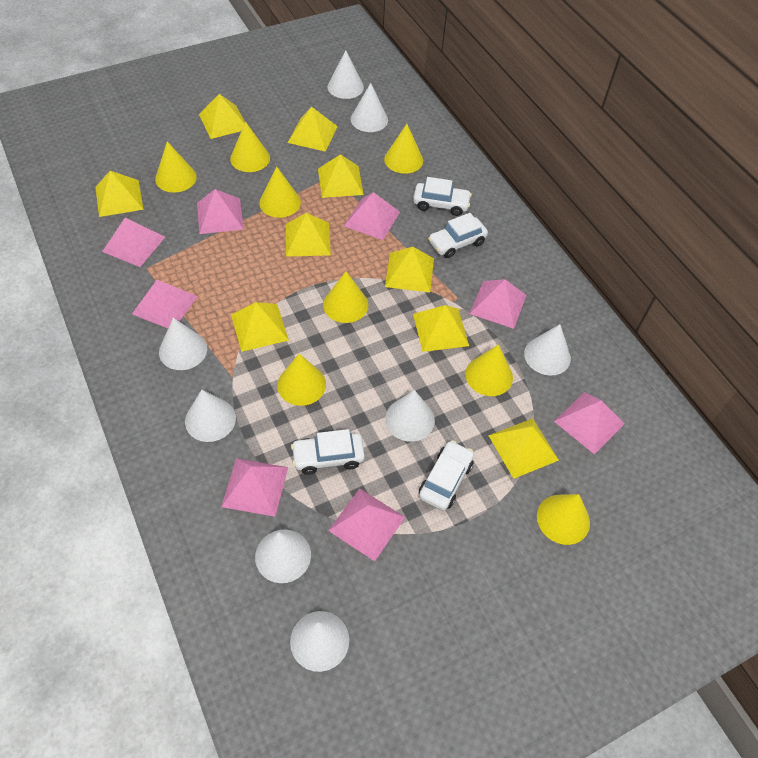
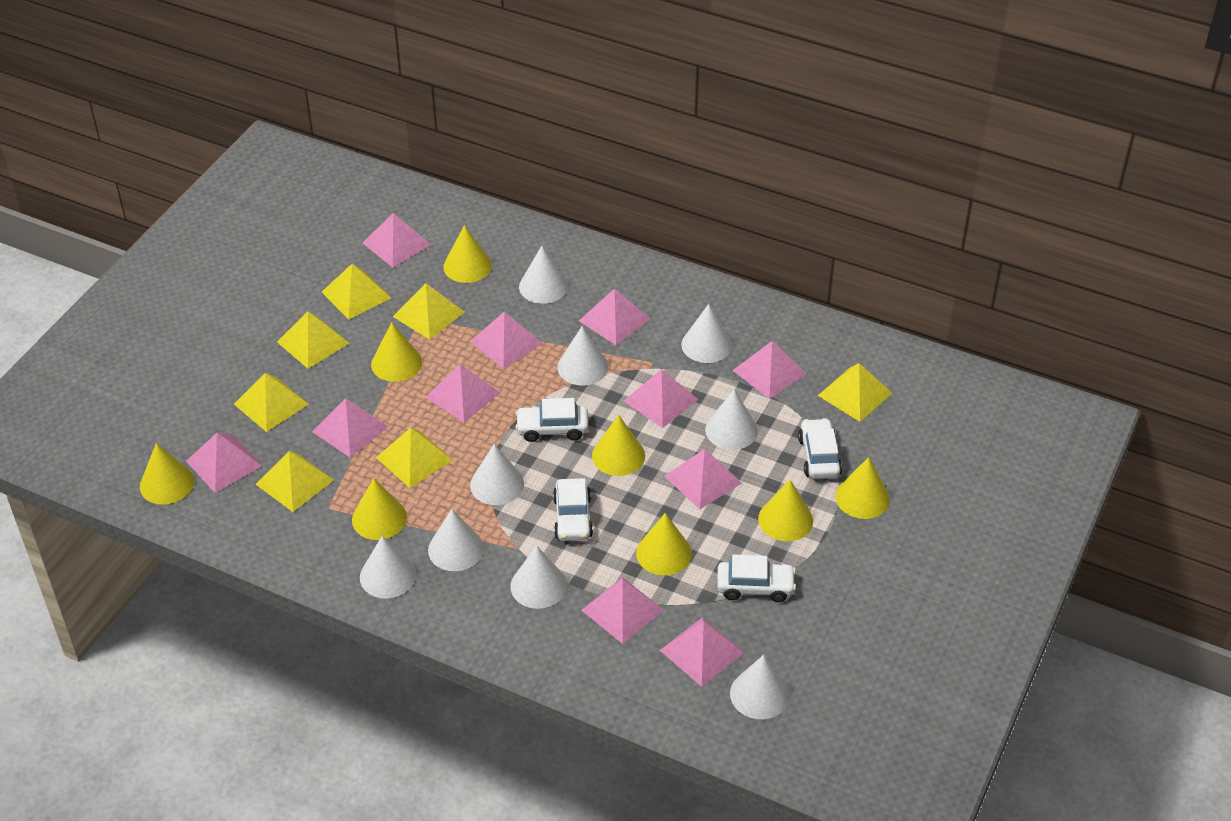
pink pyramid: [102,218,165,267] [132,280,198,328] [197,189,244,234] [221,458,288,517] [328,489,405,561] [344,192,400,240] [470,279,527,329] [554,392,625,455] = 8 -> [186,433,262,493] [312,398,389,458] [363,213,431,268] [425,364,500,422] [470,311,543,369] [579,288,650,345] [581,577,664,644] [624,369,699,428] [660,618,744,687] [664,449,742,509] [733,341,807,399] = 11
white cone: [159,318,207,370] [185,390,236,442] [255,530,311,583] [290,611,349,672] [327,50,364,99] [351,83,388,132] [385,390,435,442] [524,324,571,376] = 8 -> [360,536,416,599] [428,509,484,571] [470,444,524,505] [510,546,567,609] [519,246,568,304] [557,326,608,385] [681,304,732,363] [705,389,758,450] [730,655,789,719] = 9
yellow pyramid: [95,171,144,217] [199,94,245,139] [231,302,289,352] [286,213,331,257] [288,107,338,151] [318,154,364,198] [385,247,434,292] [413,305,469,352] [488,418,559,479] = 9 -> [234,373,309,432] [256,451,334,512] [277,312,350,369] [322,264,391,320] [376,428,453,488] [393,283,465,340] [818,363,892,422] = 7

